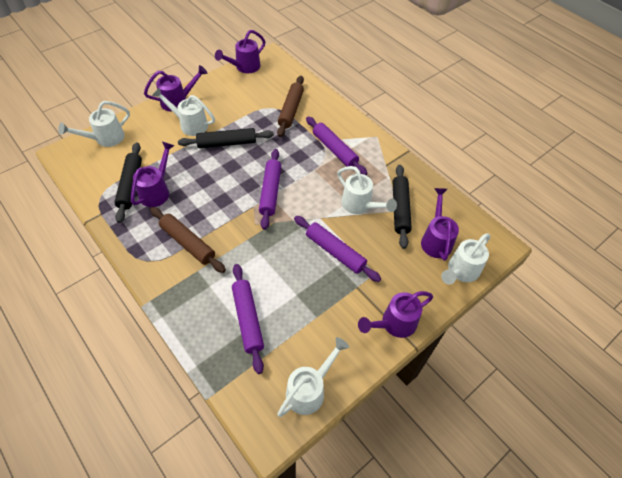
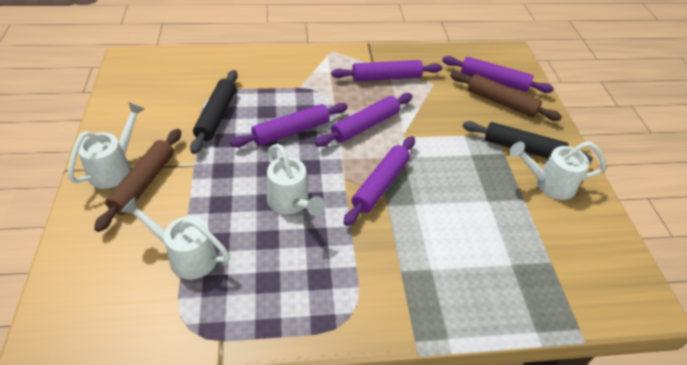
black rolling pin: [114,143,142,223] [178,128,274,148] [393,165,412,249] = 3 -> [190,70,238,154] [463,121,592,163] = 2
purple rolling pin: [232,264,264,374] [259,149,281,230] [294,216,381,282] [306,117,367,175] = 4 -> [230,103,348,148] [315,93,413,147] [331,60,442,82] [343,136,415,226] [442,56,554,93] = 5
purple watering can: [131,142,175,207] [144,65,208,112] [215,30,265,73] [358,291,433,338] [421,188,459,261] = 5 -> none = 0
white watering can: [58,101,130,147] [152,87,215,136] [277,337,349,417] [337,166,397,214] [441,233,490,284] = 5 -> [68,102,145,189] [121,197,230,280] [267,144,325,216] [509,141,606,200] = 4

